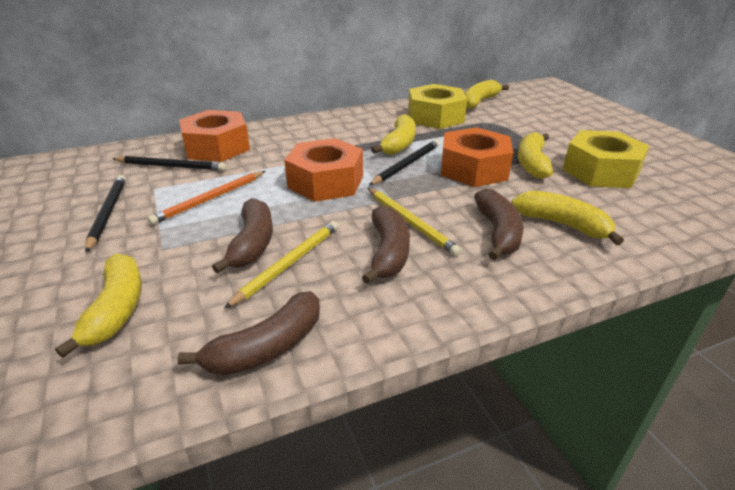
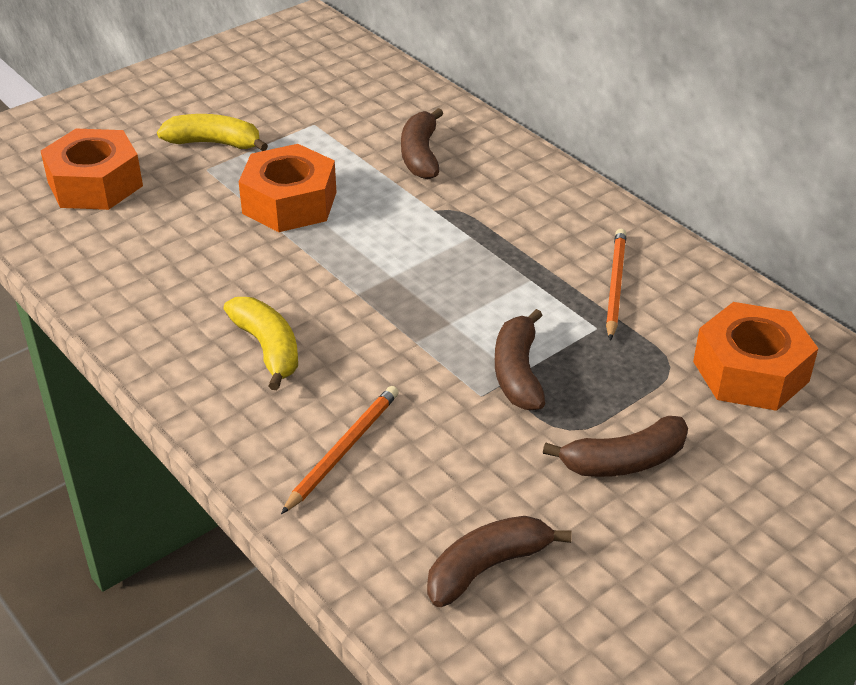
black pencil: [85,175,126,253] [113,156,226,171] [369,140,440,186] = 3 -> none = 0
orange pencil: [148,171,266,225] = 1 -> [281,386,399,514] [606,229,626,341] = 2
yellow banana: [55,253,142,358] [371,114,416,155] [464,80,509,109] [511,191,624,245] [518,132,553,179] = 5 -> [157,114,268,151] [223,297,298,390] = 2
yellow nut: [408,84,467,129] [562,130,650,188] = 2 -> none = 0
yellow pencil: [224,221,338,309] [368,188,462,256] = 2 -> none = 0

